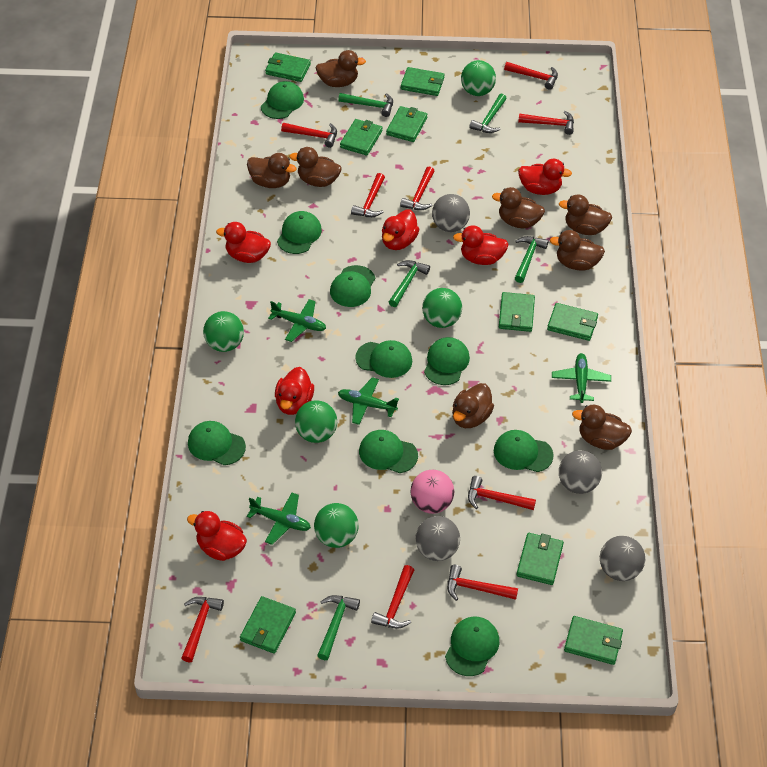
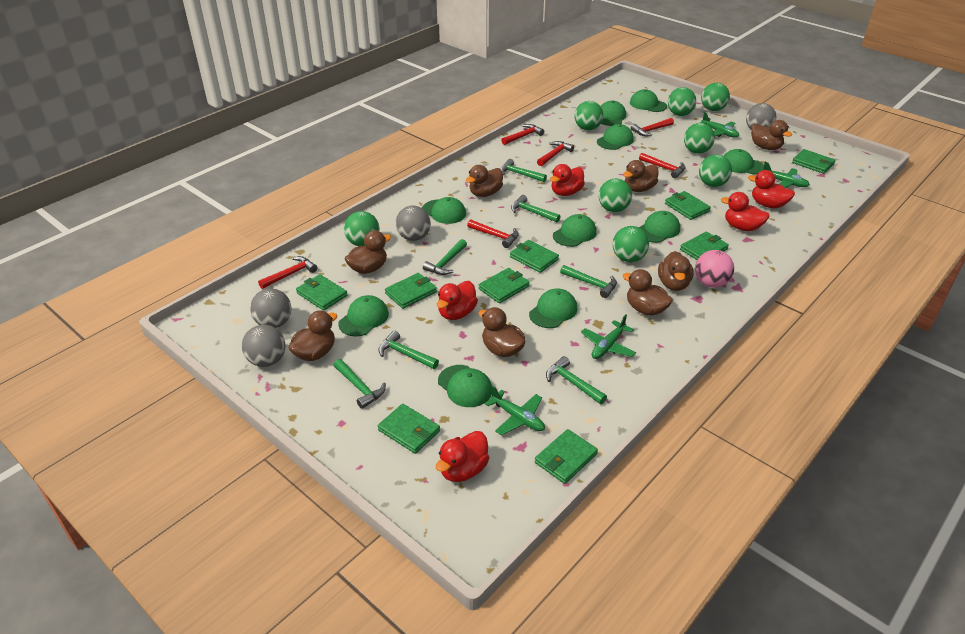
green ball: [203,311,244,352] [295,400,337,443] [314,503,359,548] [422,288,462,328] [461,60,496,96] = 5 -> [344,211,380,246] [575,101,603,130] [599,178,632,212] [613,226,649,262] [668,87,696,116] [684,123,715,154] [699,154,732,187] [701,83,730,111] = 8
green cap: [188,421,246,465] [261,81,304,119] [277,211,322,254] [330,265,375,307] [355,340,412,378] [359,430,418,473] [424,337,470,385] [445,617,499,676] [494,430,554,472] = 9 -> [338,295,389,336] [422,197,466,224] [438,365,492,407] [529,288,578,328] [553,214,597,247] [597,124,634,150] [601,101,626,126] [630,89,667,112] [639,211,680,243] [724,149,764,174] = 10
green hammer: [317,595,360,660] [338,93,393,117] [389,260,430,307] [469,94,507,133] [515,236,548,283] = 5 -> [334,359,386,409] [378,331,439,369] [423,239,467,275] [500,159,547,182] [511,195,561,223] [546,356,607,404] [560,265,617,298] = 7
red duck: [187,511,247,561] [216,222,271,263] [275,367,314,415] [382,210,419,250] [453,226,509,265] [518,159,572,195] = 6 -> [436,431,489,482] [437,281,478,320] [550,164,585,196] [721,192,770,231] [748,170,795,209] = 5
red hammer: [182,597,224,662] [281,123,337,148] [351,173,385,217] [371,565,414,629] [400,167,434,210] [447,565,518,601] [468,476,536,510] [504,62,558,90] [518,111,574,135] = 9 -> [258,256,317,289] [467,219,519,248] [501,124,544,145] [537,141,574,166] [631,118,674,136] [639,153,686,178] = 6

